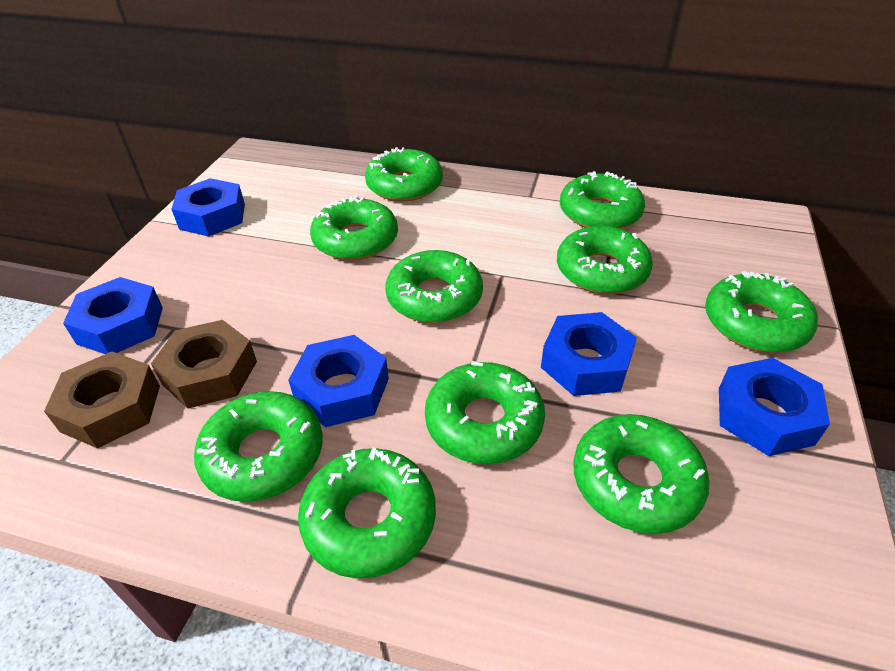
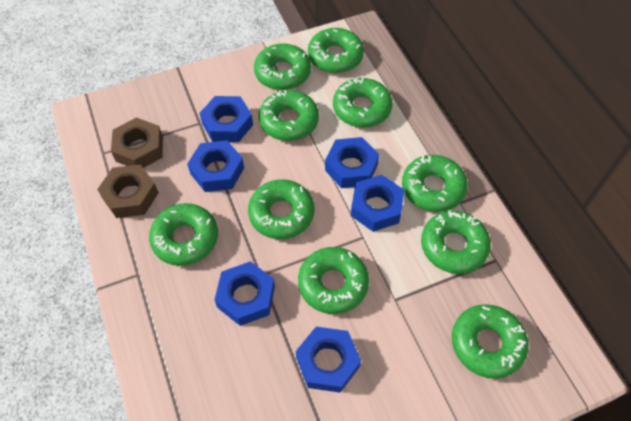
blue nut: [63,277,163,354] [171,178,245,236] [288,335,389,427] [541,312,637,396] [719,358,830,456] = 5 -> [187,140,244,192] [200,96,253,143] [215,261,275,326] [296,327,361,393] [325,137,379,188] [351,175,404,232] = 6

